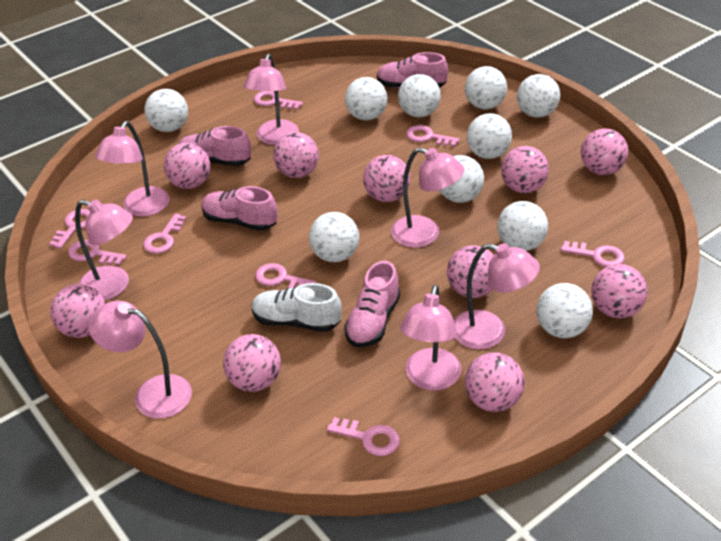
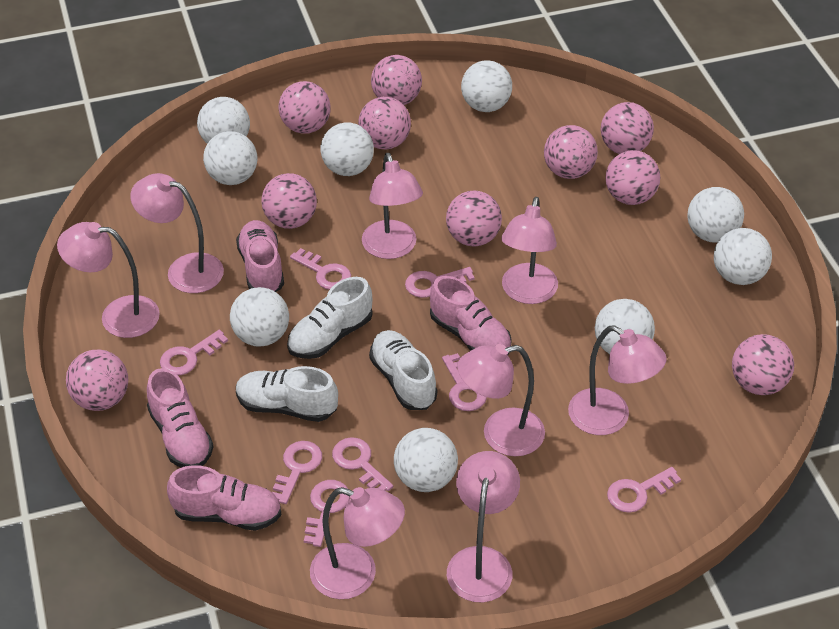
pink lamp: [75,199,133,300] [89,301,192,419] [95,121,169,217] [244,54,299,145] [391,147,464,248] [400,285,461,391] [454,243,540,349] = 7 -> [57,222,160,338] [130,173,224,293] [310,487,405,599] [362,153,423,259] [447,451,520,602] [457,344,545,456] [501,197,558,304] [568,325,666,435] = 8
white ball: [145,89,188,132] [309,212,359,262] [345,77,387,120] [398,74,441,117] [439,155,484,203] [465,66,507,109] [467,113,512,159] [497,201,548,251] [517,74,560,118] [536,283,593,338] = 10 -> [197,97,250,144] [203,131,258,185] [230,287,289,347] [321,123,374,176] [394,428,458,492] [461,60,512,112] [595,299,655,354] [687,187,744,243] [714,228,772,285] = 9
white shoe: [252,283,342,332] = 1 -> [236,366,338,422] [287,277,372,359] [369,330,437,410] = 3

